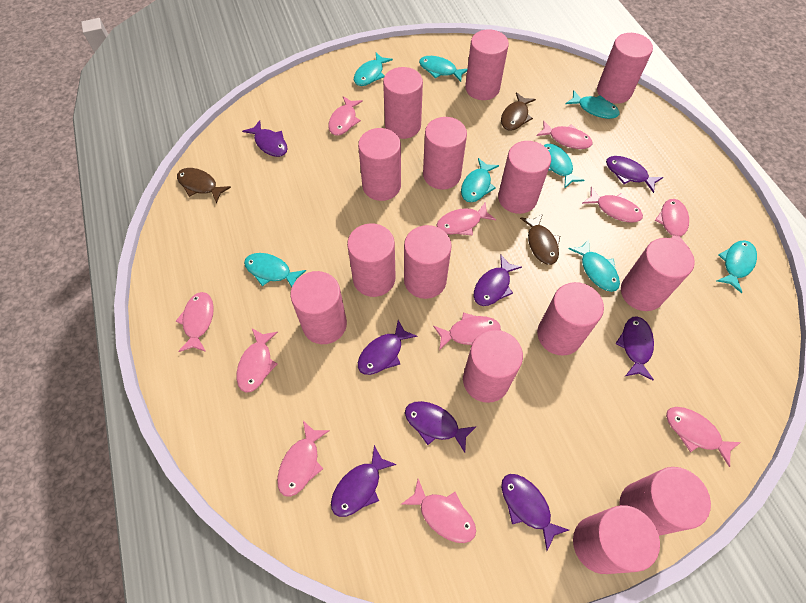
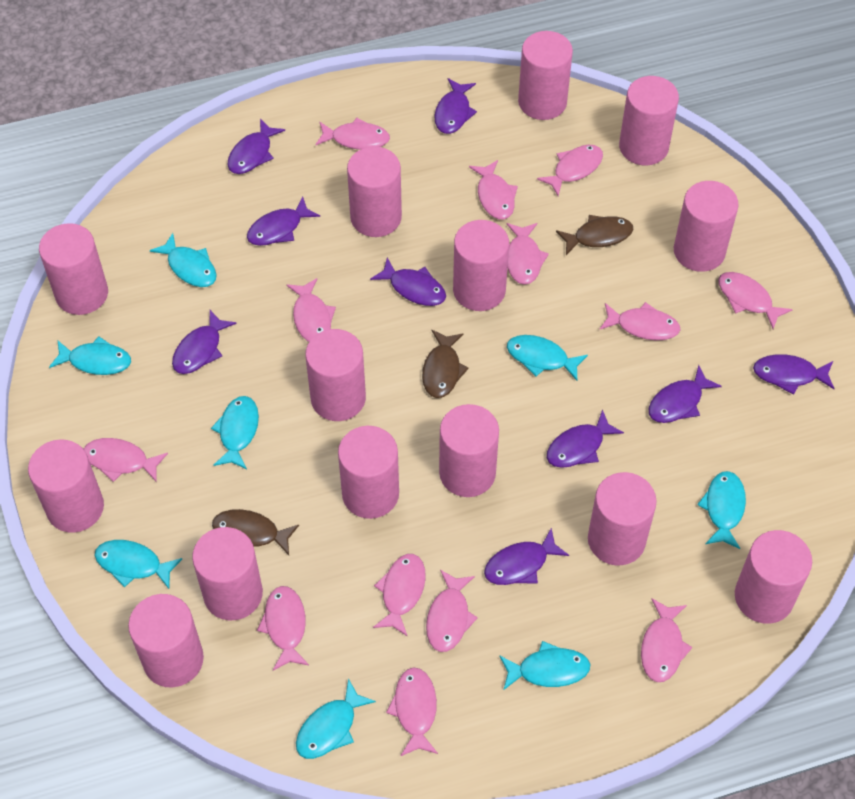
pink fish: [176,292,214,352] [237,329,278,393] [277,421,330,497] [328,96,363,136] [401,479,476,543] [433,312,501,350] [436,202,496,235] [536,120,592,149] [582,187,643,222] [655,199,690,249] [666,407,741,467] = 11 -> [84,438,168,482] [257,586,309,670] [287,278,336,342] [315,118,390,150] [373,554,426,637] [386,667,438,756] [426,570,478,652] [469,160,518,220] [507,223,549,285] [537,145,603,196] [599,302,680,340] [641,598,692,682] [718,272,793,329] = 13
purple fish: [242,120,288,157] [331,445,397,517] [358,320,417,375] [405,401,477,453] [473,255,522,306] [501,474,569,551] [606,156,663,193] [615,316,654,380] = 8 -> [172,310,236,374] [228,119,285,174] [247,197,320,246] [370,258,446,306] [434,78,477,134] [484,528,569,585] [547,409,624,468] [649,365,722,423] [753,354,835,395] = 9

